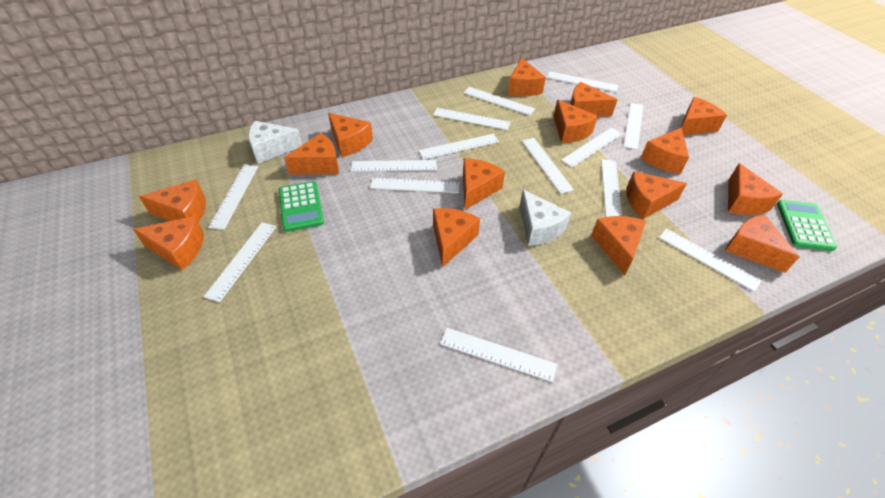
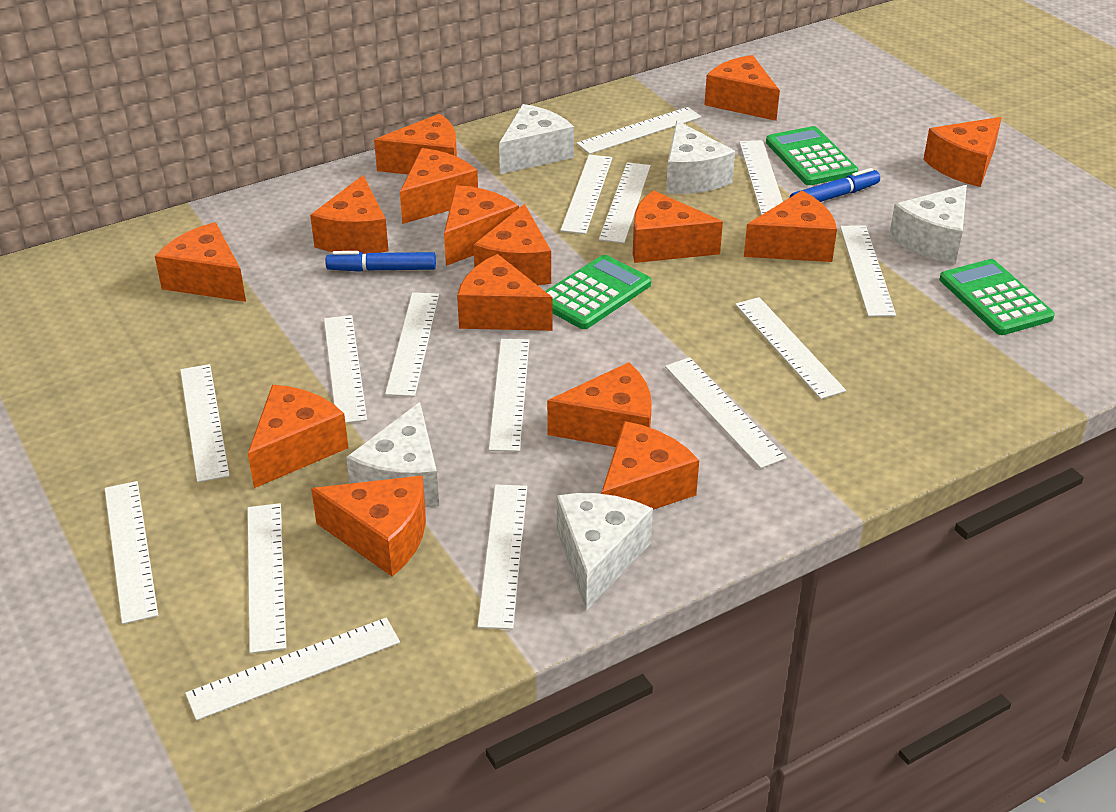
blue marker: none = 0 -> [325,251,436,272] [790,168,880,202] = 2
green calculator: [279,181,324,232] [777,200,837,251] = 2 -> [545,255,651,329] [766,126,858,185] [940,259,1055,335] = 3
white cheese: [248,121,302,163] [519,190,571,246] = 2 -> [346,402,439,507] [499,104,574,174] [557,493,653,610] [666,121,735,194] [889,185,967,264] = 5
white ruler: [204,222,276,302] [208,165,258,230] [351,160,437,172] [370,178,460,193] [419,134,499,160] [433,108,511,130] [440,328,557,382] [464,87,535,116] [522,138,574,194] [547,71,618,92] [561,127,622,168] [601,159,622,217] [623,103,643,150] [659,228,761,292] = 14 -> [104,481,158,624] [180,364,230,483] [185,618,400,721] [247,503,287,654] [324,315,367,423] [385,292,439,397] [477,485,527,629] [489,339,529,452] [560,155,612,234] [576,107,702,154] [599,162,651,243] [665,357,787,469] [735,297,846,399] [739,140,783,215] [840,225,896,317] = 15

